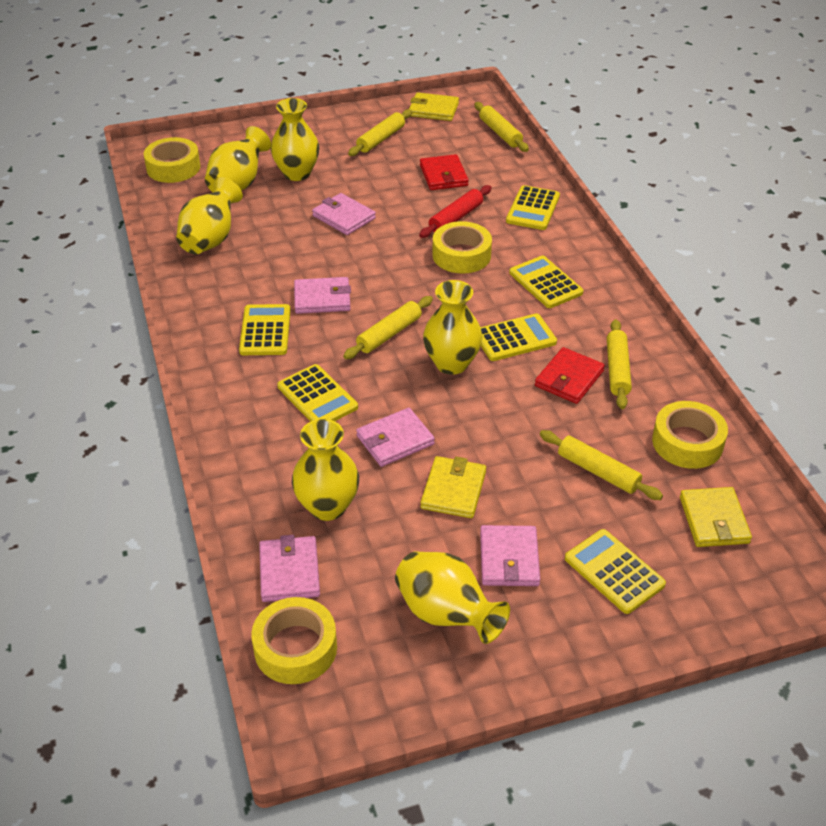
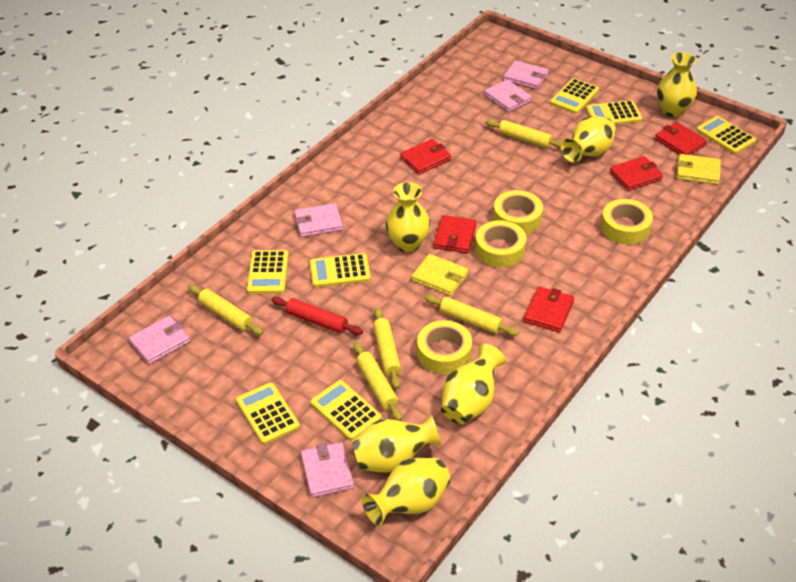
red wallet: [420,154,469,190] [535,347,605,404] = 2 -> [400,139,451,174] [434,215,477,253] [524,287,574,332] [610,156,663,191] [655,122,707,155] = 5
yellow calculator: [239,304,291,355] [277,364,358,422] [481,313,557,361] [506,185,560,230] [509,256,584,308] [565,529,666,614] = 6 -> [236,382,300,445] [247,250,288,294] [310,253,371,287] [310,380,382,441] [550,78,599,114] [586,100,642,125] [696,116,756,154] = 7
yellow wallet: [409,92,459,121] [421,456,486,518] [680,487,752,547] = 3 -> [412,254,468,296] [676,154,721,185] = 2

